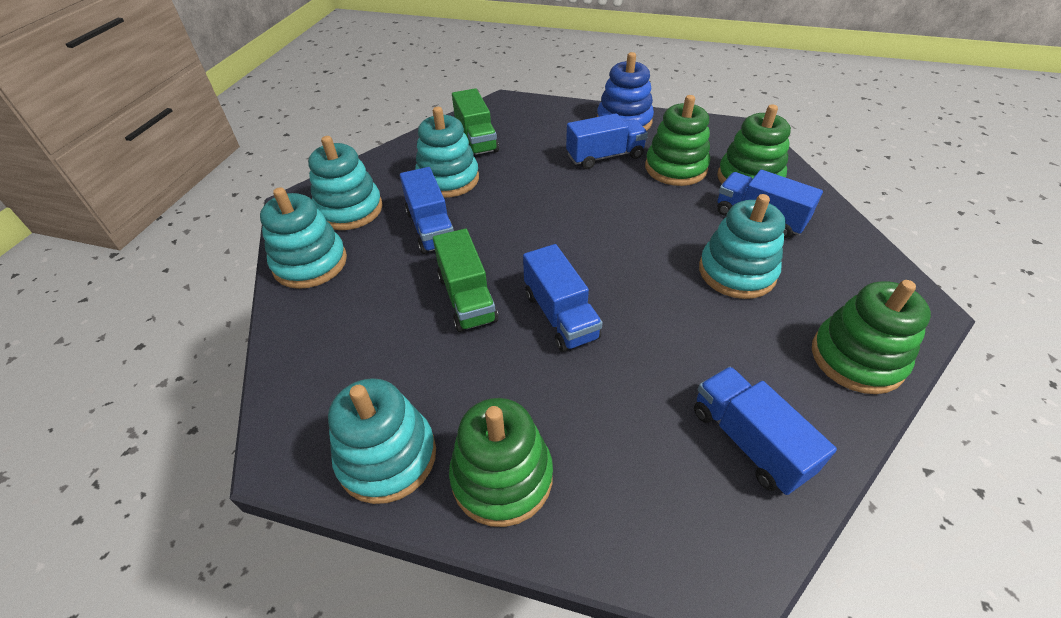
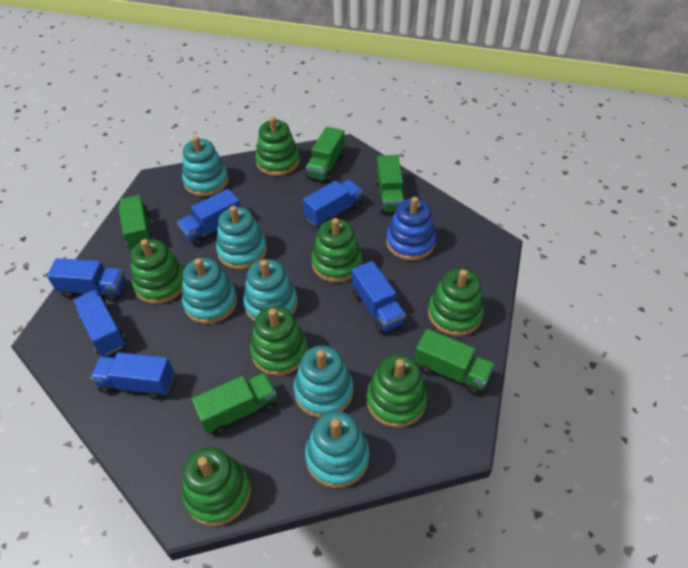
blue truck: [400,167,454,254] [523,244,603,352] [566,113,648,169] [694,367,837,495] [717,170,823,238] = 5 -> [47,258,126,301] [74,290,126,356] [90,352,174,399] [177,189,241,246] [303,180,363,227] [351,261,406,333] = 6
green stacking toy: [449,398,553,527] [645,95,710,186] [717,104,791,184] [812,280,931,394] = 4 -> [130,239,184,304] [182,447,251,526] [250,306,308,376] [255,116,300,176] [311,218,362,283] [366,354,427,428] [428,269,484,336] = 7
green truck: [433,229,499,332] [452,88,499,155] = 2 -> [119,195,154,250] [192,373,277,435] [306,127,345,182] [376,155,404,213] [414,329,494,395] = 5
turquoise stacking toy: [260,187,347,289] [308,136,383,230] [328,378,436,504] [415,107,479,198] [699,194,786,299] = 5 -> [182,136,229,196] [182,258,237,324] [216,206,267,269] [243,259,298,322] [294,346,353,418] [305,411,369,488] = 6

